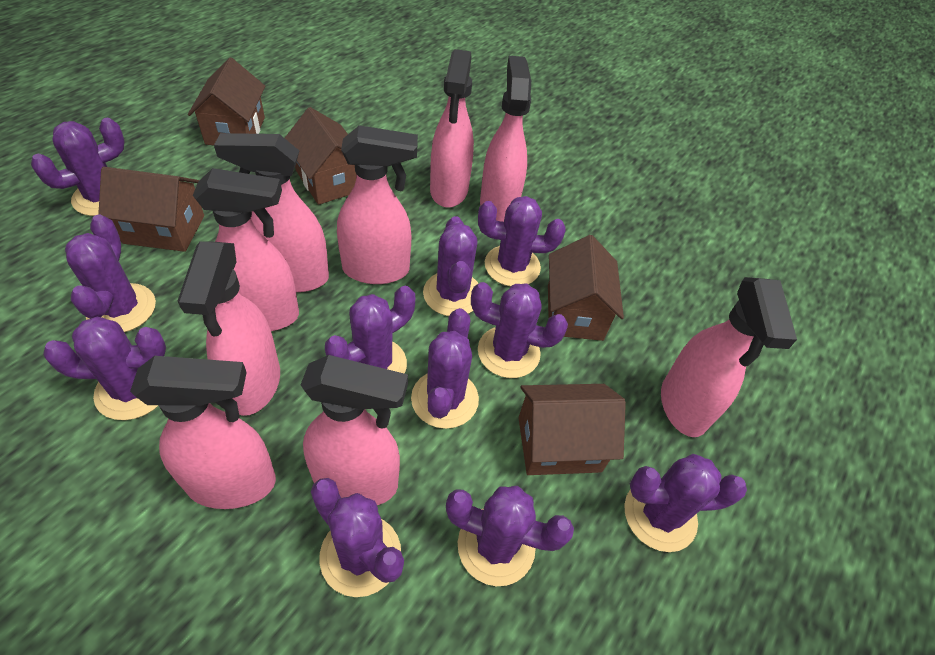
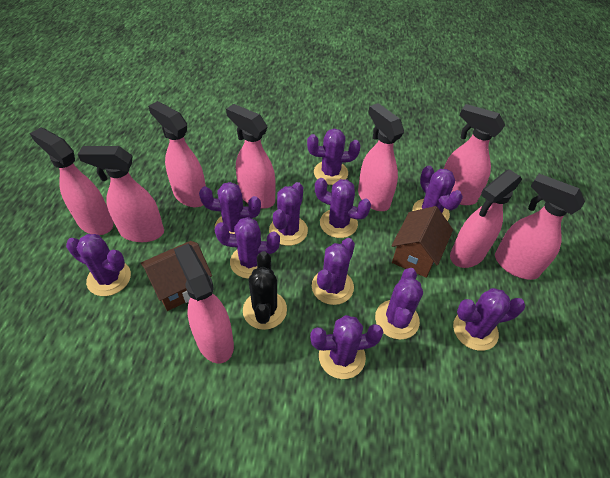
black cactus: none = 0 -> [243,251,287,330] = 1
brown house: [98,167,204,252] [188,58,265,145] [285,107,357,205] [519,384,626,475] [548,235,624,341] = 5 -> [141,241,212,311] [391,206,453,278] = 2

